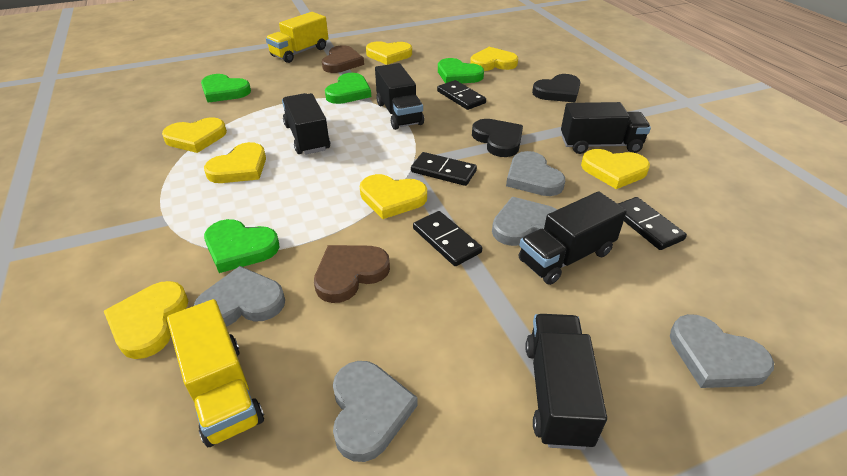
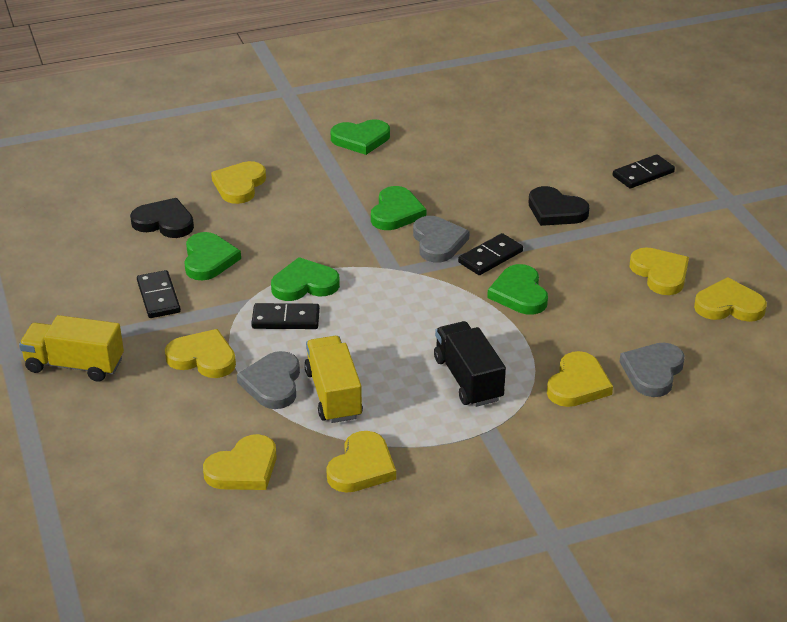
black truck: [282,93,330,155] [375,63,424,130] [519,191,627,285] [525,314,607,450] [561,102,651,154] = 5 -> [434,321,506,407] = 1
brown heart: [314,245,390,303] [322,45,364,73] = 2 -> none = 0
green heart: [201,74,251,103] [204,219,280,273] [325,73,371,104] [438,58,484,83] = 4 -> [184,232,241,280] [271,257,340,301] [331,120,390,155] [371,186,426,230] [487,264,548,315] = 5
grey heart: [193,266,285,327] [333,361,418,462] [492,197,557,246] [506,151,565,196] [670,314,774,388] = 5 -> [237,351,300,409] [413,216,470,262] [619,343,685,397] = 3

